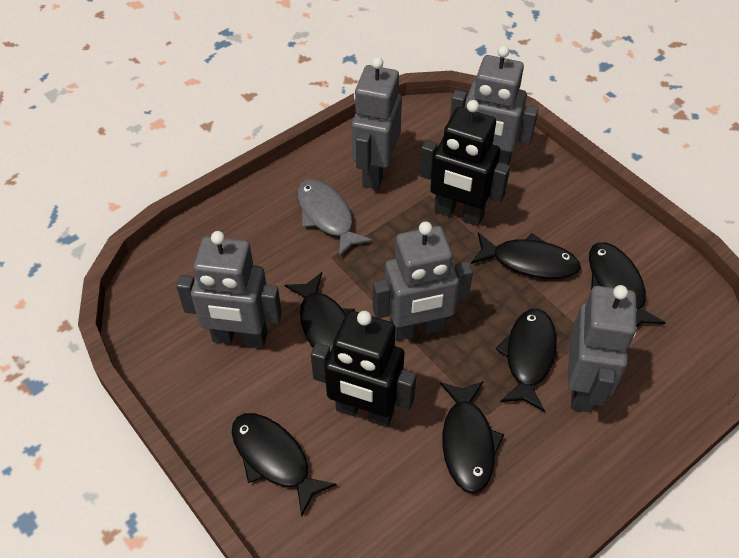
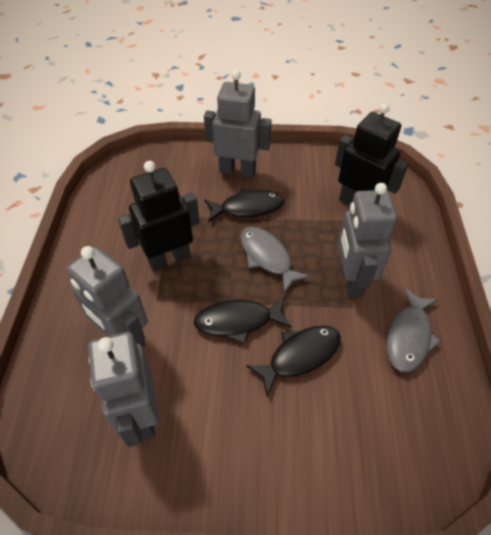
black fish: [231,413,337,517] [285,272,355,352] [440,381,504,493] [471,233,581,279] [496,309,557,411] [589,242,666,327] = 6 -> [193,297,292,343] [204,188,285,222] [246,326,341,397] = 3
grey fish: [297,179,373,257] = 1 -> [240,226,311,293] [387,288,441,373] = 2
grey robot: [176,231,282,348] [352,57,402,189] [373,222,473,341] [450,46,538,165] [568,285,637,412] = 5 -> [66,246,148,348] [88,332,160,447] [204,70,272,178] [338,183,397,297] = 4

